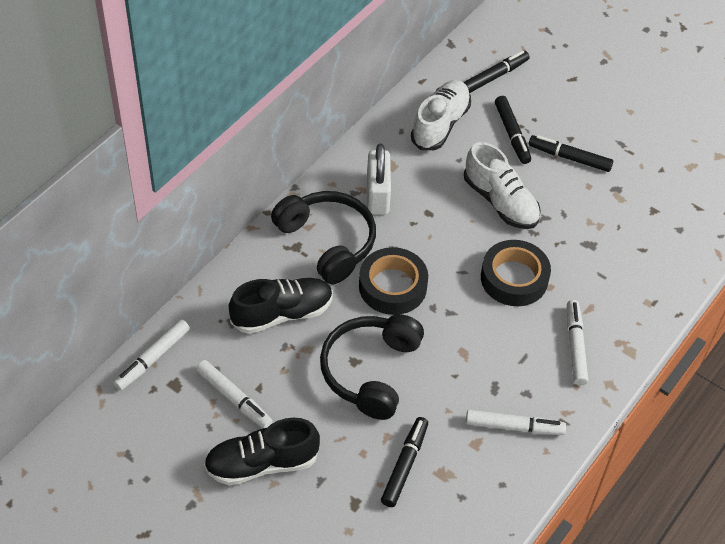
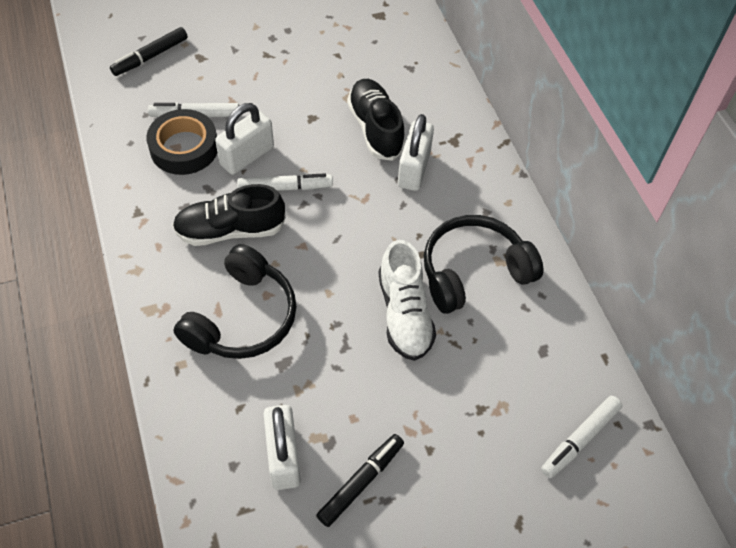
black marker: [381,417,428,507] [463,50,530,93] [495,96,531,164] [529,135,613,172] = 4 -> [110,27,188,76] [316,434,404,527] = 2
black tape: [359,247,428,315] [481,240,551,306] = 2 -> [146,109,217,175] = 1
white marker: [113,319,190,391] [196,360,273,428] [466,410,566,435] [567,300,588,385] = 4 -> [148,103,239,117] [237,173,333,191] [541,396,622,478] = 3
white padlock: [367,144,391,215] = 1 -> [215,103,274,175] [263,405,301,490] [398,114,434,191] = 3
white shoe: [411,80,471,150] [464,142,541,229] = 2 -> [378,240,436,361] = 1

